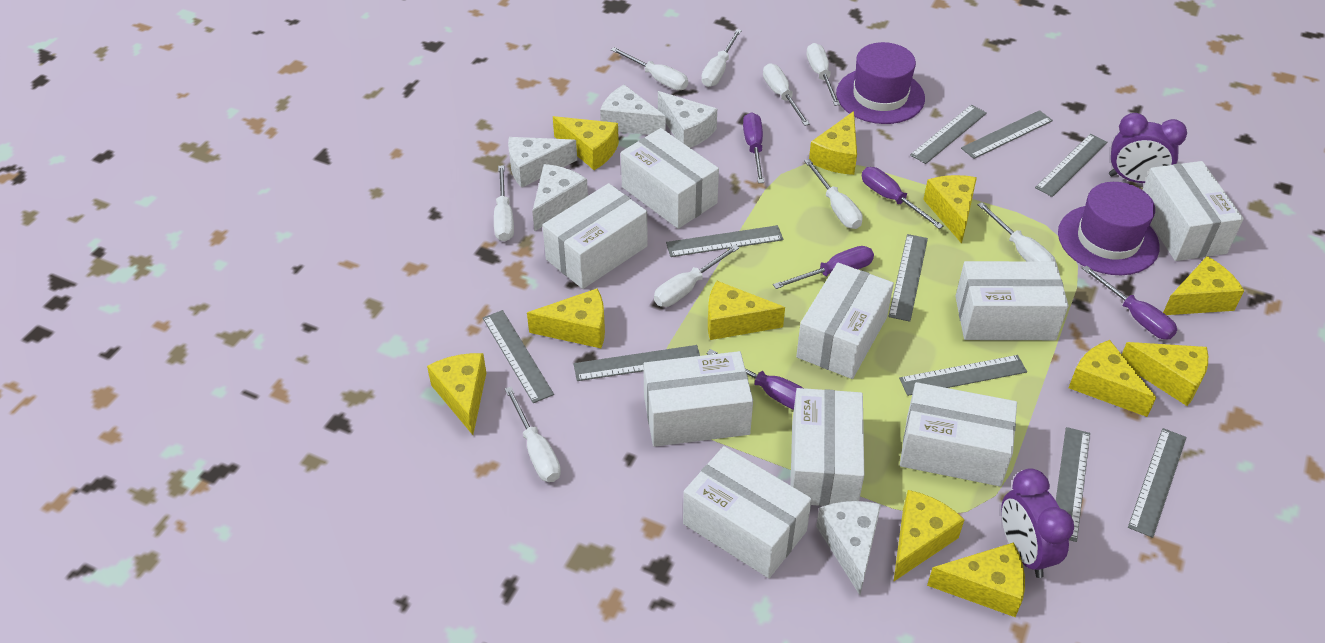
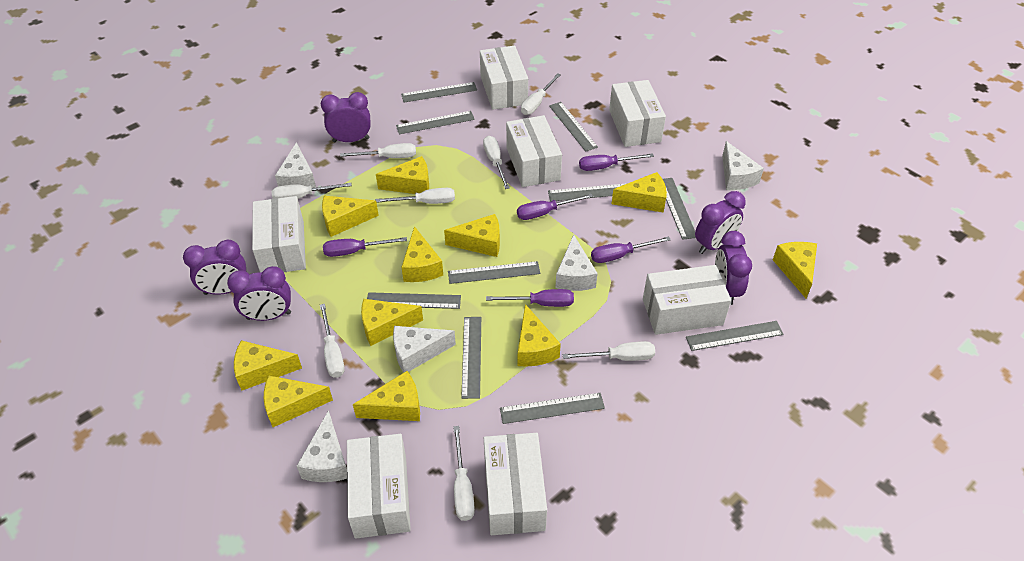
purple clock: [1001,468,1074,578] [1109,113,1187,183] = 2 -> [183,240,246,295] [227,266,291,321] [321,92,371,142] [695,191,746,254] [715,231,752,305] = 5
purple hat: [836,42,925,124] [1058,182,1160,275] = 2 -> none = 0
white box: [542,183,648,289] [621,128,719,229] [643,351,753,447] [683,446,812,578] [791,388,864,506] [796,262,894,379] [900,382,1017,486] [955,261,1069,340] [1143,161,1244,261] = 9 -> [252,196,306,272] [347,434,411,539] [480,46,528,110] [484,433,547,535] [506,115,562,187] [609,80,666,147] [643,265,731,335] = 7
white screwdriver: [494,165,514,241] [505,387,561,482] [611,47,688,90] [654,245,739,307] [701,29,742,87] [763,63,810,126] [804,159,863,229] [806,43,840,106] [977,202,1056,262] = 9 -> [271,183,352,199] [320,304,344,378] [340,143,416,158] [375,188,455,204] [453,426,475,521] [483,136,510,189] [521,73,561,115] [563,341,655,361] = 8

